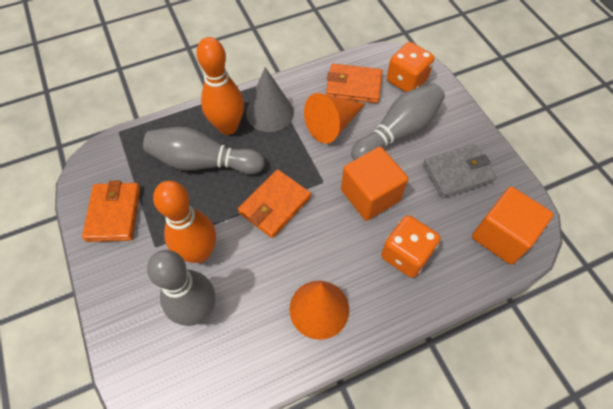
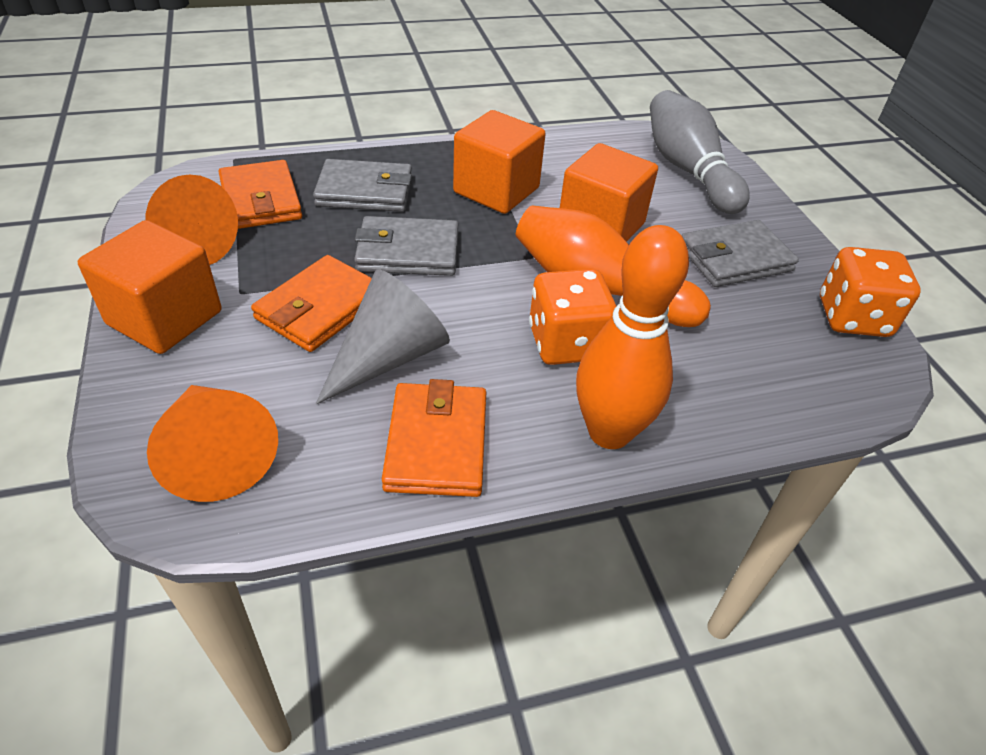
grey bowling pin: [143,127,265,174] [147,250,215,326] [351,83,445,160] = 3 -> [650,90,750,214] = 1
grey wallet: [423,144,496,198] = 1 -> [313,159,412,212] [354,216,458,276] [681,220,799,287] = 3
orange cube: [341,147,408,221] [472,186,554,265] = 2 -> [78,220,221,354] [453,110,545,214] [560,143,658,242] = 3

